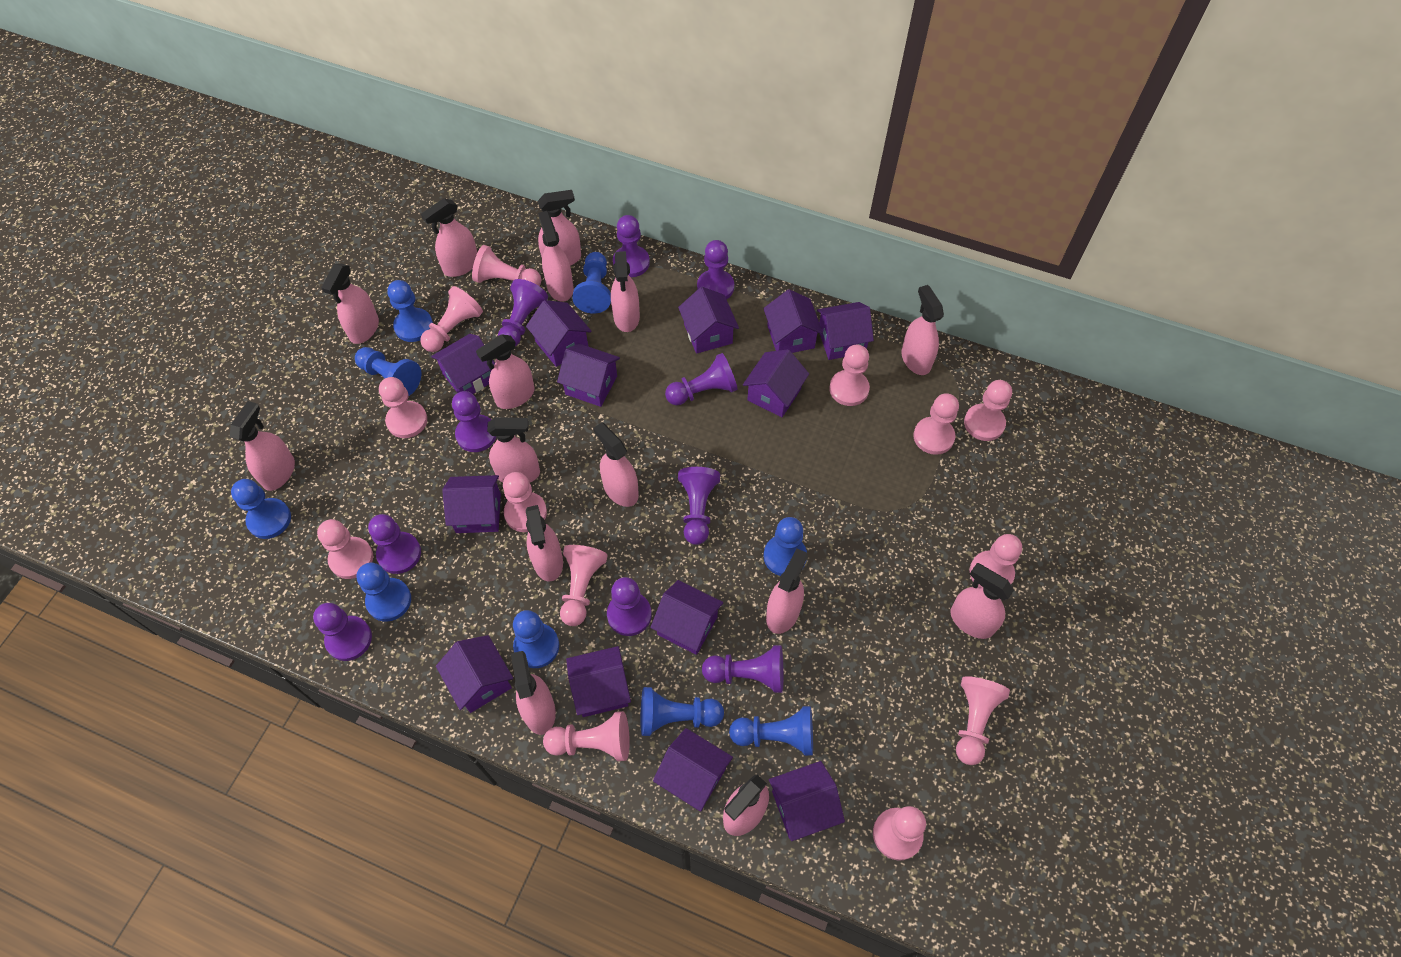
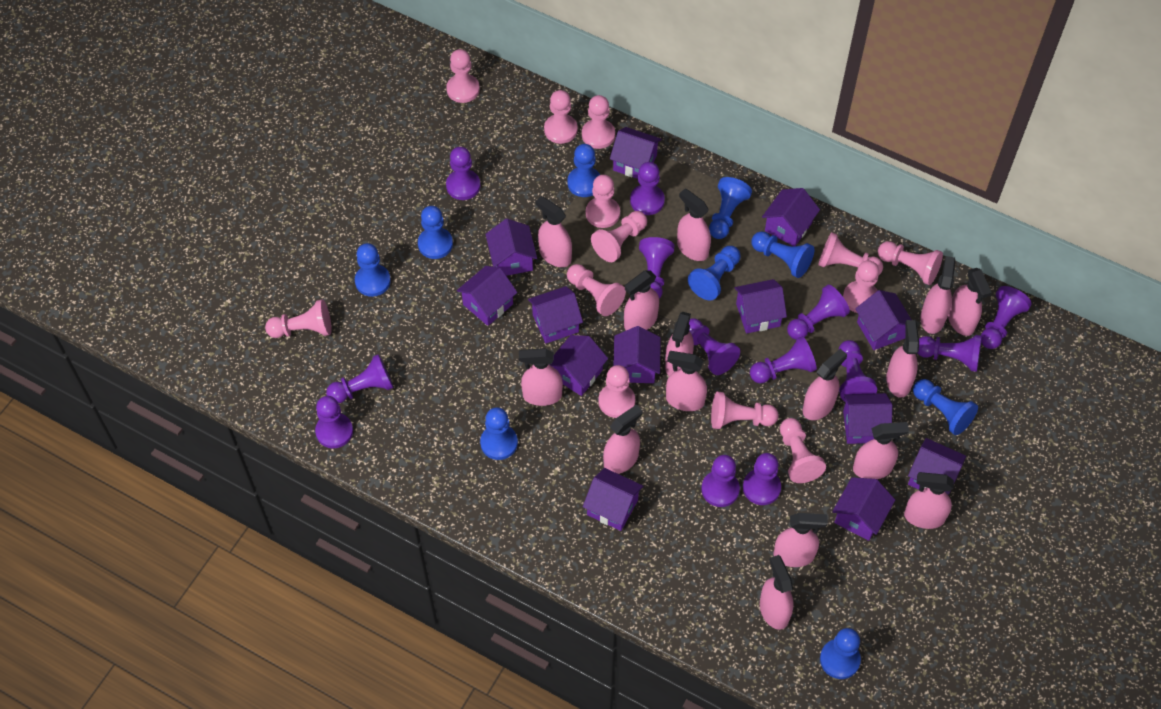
purple pawn: [313,603,372,661] [368,514,421,574] [452,391,496,452] [498,279,548,346] [607,577,652,636] [613,215,650,277] [665,353,738,406] [678,467,720,545] [697,240,734,299] [702,645,784,693] = 10 -> [315,396,353,448] [326,354,393,403] [446,147,480,200] [630,162,665,215] [639,237,675,298] [689,318,740,375] [701,455,740,507] [743,453,781,505] [750,336,817,383] [787,285,850,340] [839,340,877,402] [917,335,982,372] [981,286,1031,349] = 13

